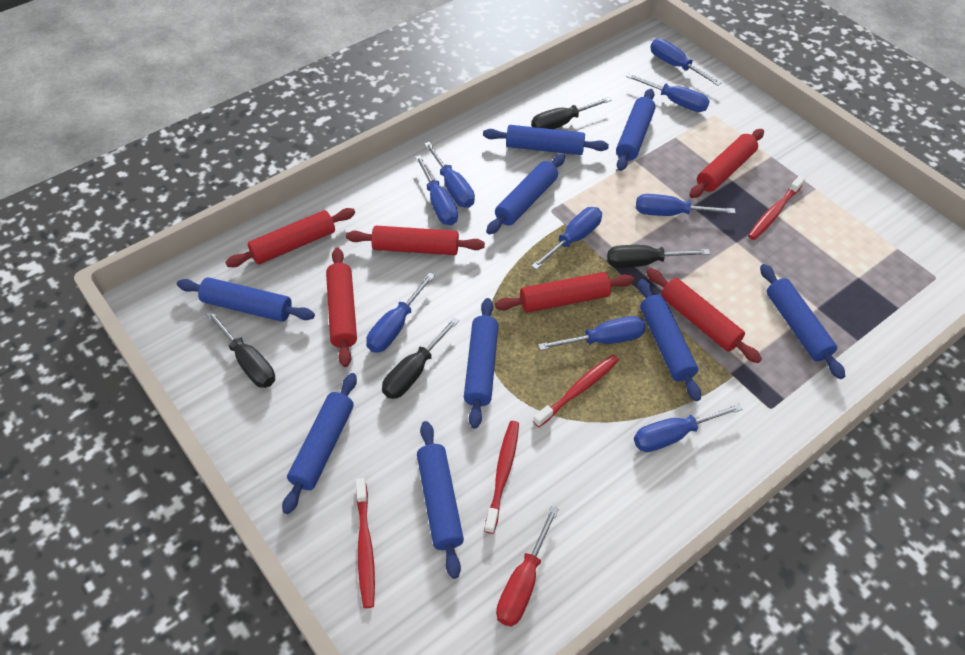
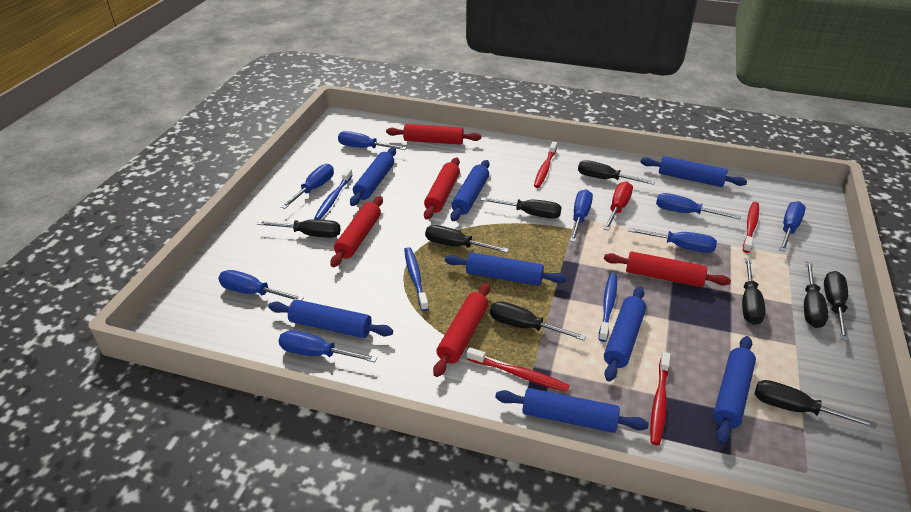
black screwdriver: [206,310,275,388] [382,317,459,399] [531,97,612,129] [607,245,710,268] = 4 -> [257,219,341,238] [425,225,509,253] [481,197,562,219] [490,301,586,341] [578,160,655,185] [742,258,766,325] [755,380,876,429] [804,261,828,328] [824,271,849,341] = 9
blue rolling pin: [177,277,315,322] [282,373,357,514] [417,421,464,579] [464,298,498,429] [483,125,609,155] [486,154,565,234] [616,89,656,171] [638,279,701,401] [760,264,845,379] = 9 -> [268,299,393,338] [350,147,396,206] [445,252,567,286] [450,160,490,221] [495,388,649,433] [604,287,646,382] [640,156,747,187] [713,336,756,445] = 8
blue screwdriver: [366,273,435,353] [415,155,458,225] [424,142,475,208] [531,207,602,270] [538,316,646,350] [626,73,710,112] [634,403,742,452] [636,194,735,216] [650,39,721,86] = 9 -> [218,270,304,300] [278,330,377,362] [281,164,334,209] [338,131,407,150] [570,189,593,242] [628,227,717,253] [656,193,741,219] [779,201,806,252] = 8
blue toothbrush: none = 0 -> [314,168,353,220] [404,247,429,311] [599,273,617,342] = 3
red rolling pin: [225,208,355,267] [326,248,357,367] [346,226,485,255] [495,272,634,313] [646,268,762,363] [690,129,764,198] = 6 -> [330,196,383,267] [386,124,481,145] [424,157,460,220] [433,283,490,377] [604,252,731,287] = 5

